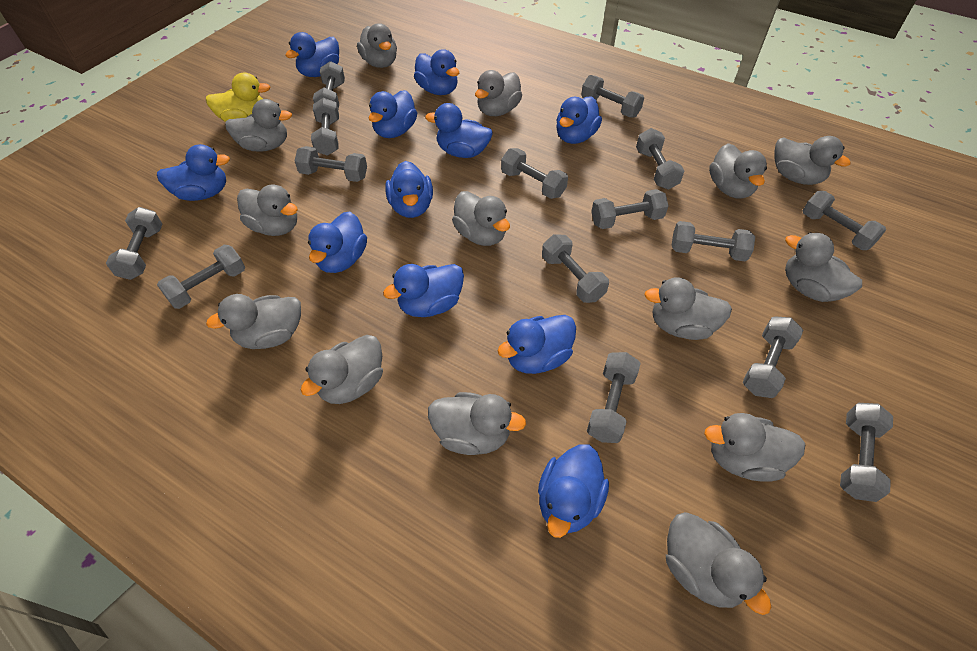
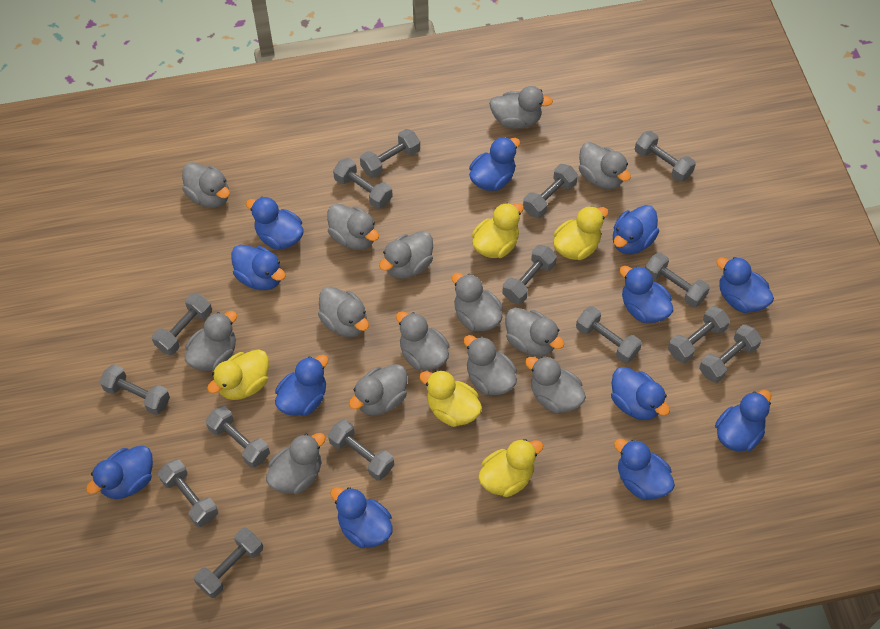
blue duck: [157,144,230,201] [285,32,339,77] [308,211,367,273] [369,90,417,138] [383,264,464,317] [385,161,433,218] [414,49,459,95] [425,103,492,158] [497,315,576,374] [538,444,609,538] [556,96,602,144] = 11 -> [86,446,153,499] [231,244,286,290] [246,196,304,250] [275,355,328,416] [330,487,393,548] [469,137,520,191] [611,367,670,420] [613,205,659,254] [614,439,675,500] [620,266,674,323] [715,390,771,452] [716,257,774,313] = 12
yellow duck: [206,73,270,122] = 1 -> [207,349,269,400] [419,370,482,427] [472,203,524,258] [478,439,543,497] [553,206,609,260] = 5

